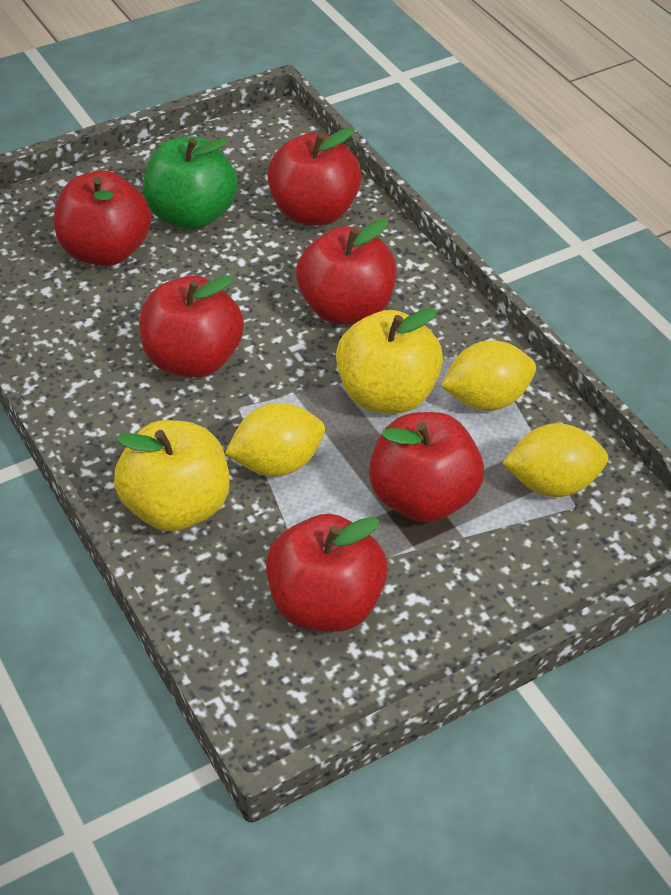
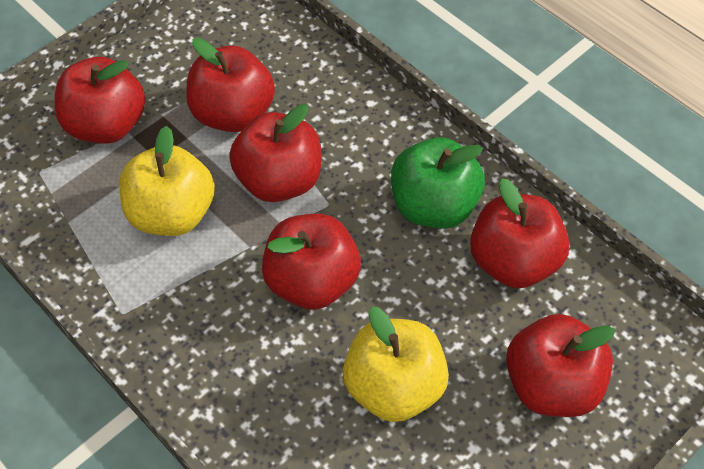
yellow lemon: [225,403,325,476] [440,340,536,410] [503,423,608,497] = 3 -> none = 0

